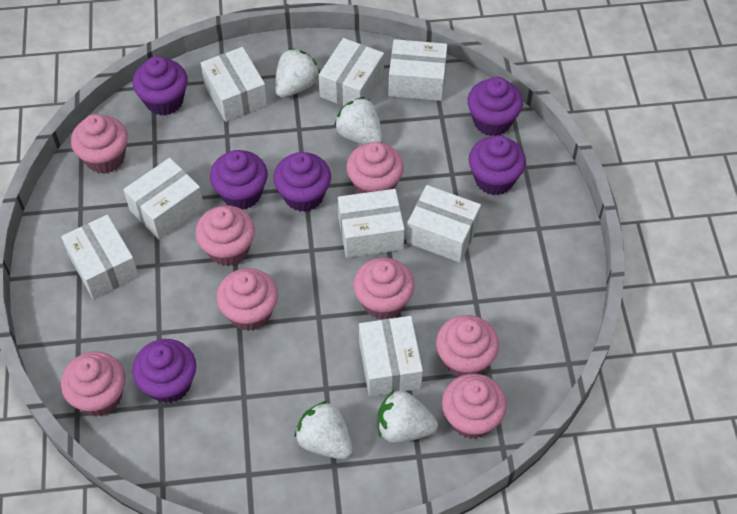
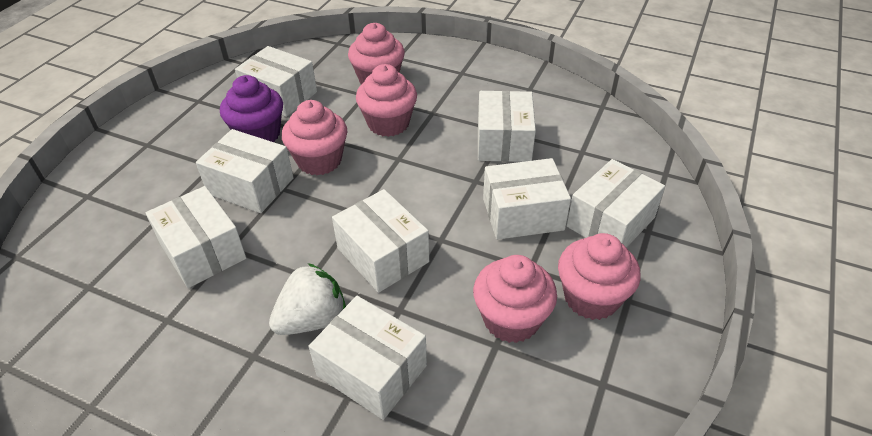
pink cupcake: [61,351,126,416] [71,114,128,174] [195,205,255,266] [216,268,278,331] [346,142,404,194] [353,257,415,320] [436,315,499,377] [442,373,507,439] = 8 -> [282,100,347,176] [348,23,405,84] [356,64,417,137] [473,255,557,343] [558,233,641,320] = 5
purple cupcake: [132,339,196,403] [133,56,188,116] [210,150,268,209] [273,152,331,212] [467,77,523,136] [469,135,526,195] = 6 -> [220,75,283,142] = 1
white strawberry: [275,48,320,98] [294,401,353,459] [334,97,383,144] [378,390,438,443] = 4 -> [269,263,346,335] = 1

